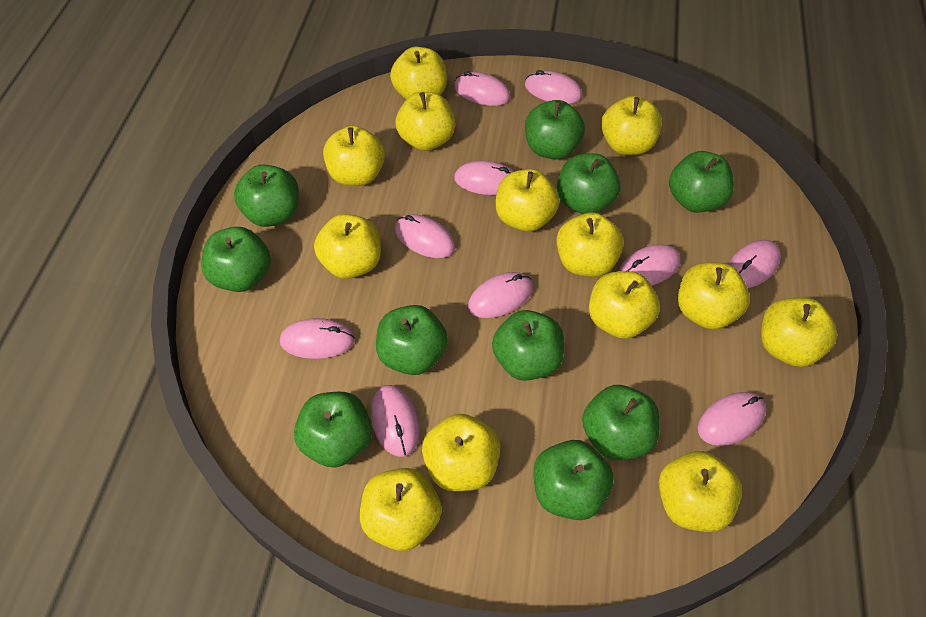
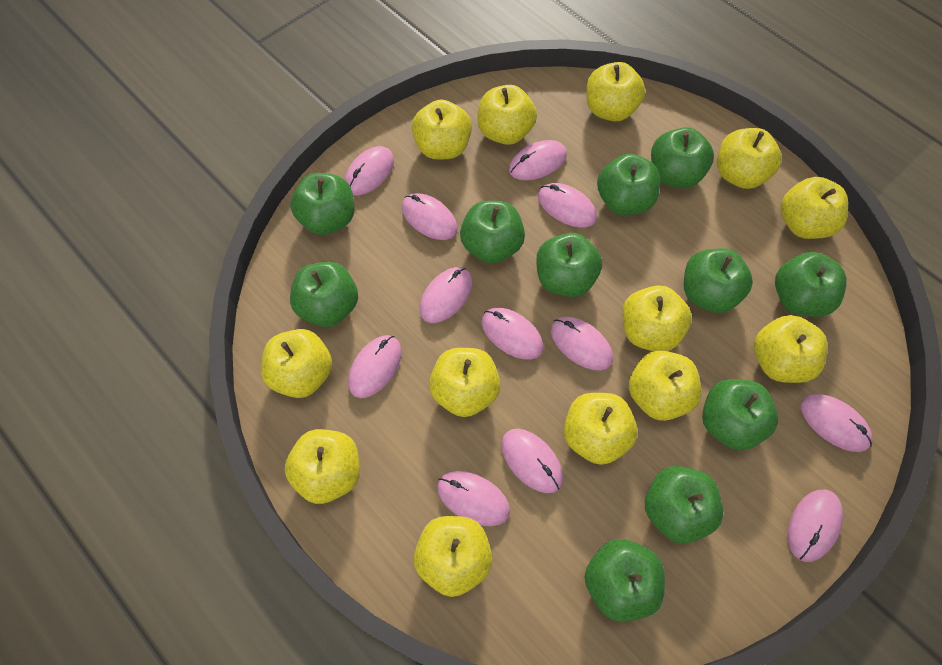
green apple: [201,227,271,292] [234,164,299,227] [294,392,372,468] [376,305,448,375] [492,310,564,381] [525,100,585,159] [534,440,613,520] [557,153,621,214] [582,385,660,460] [669,151,734,213] = 10 -> [290,173,354,235] [290,262,358,327] [460,200,525,263] [536,233,602,297] [585,539,665,622] [597,154,661,215] [645,466,723,544] [651,127,714,188] [684,248,753,313] [702,379,778,450] [775,252,847,317] = 11
pink mouse: [280,318,355,359] [371,385,420,457] [395,214,455,258] [454,71,510,106] [454,160,514,195] [468,272,533,318] [525,70,582,104] [618,244,680,286] [698,392,766,446] [728,240,781,288] = 10 -> [345,146,394,195] [348,335,402,398] [402,193,458,240] [420,267,472,323] [437,471,510,526] [482,308,543,360] [501,429,563,493] [509,140,567,180] [538,183,597,227] [551,317,613,371] [788,490,843,562] [801,394,873,452] = 12

